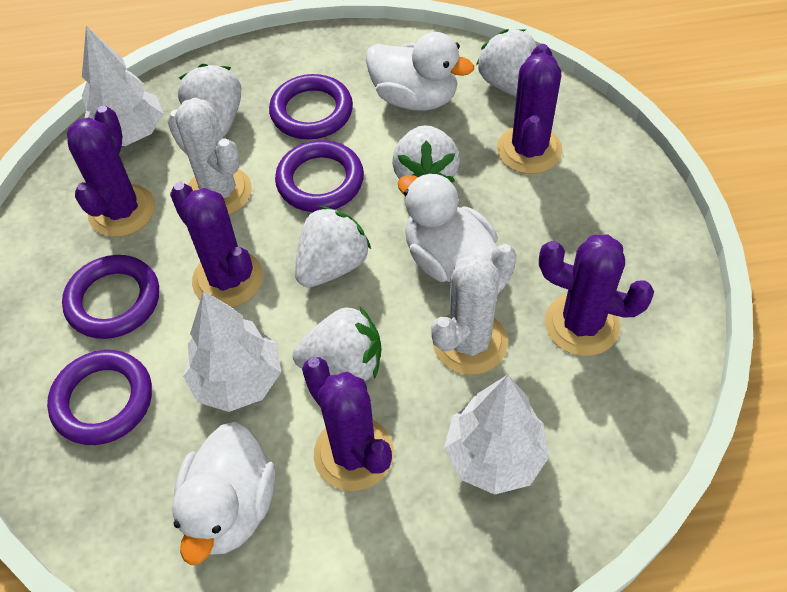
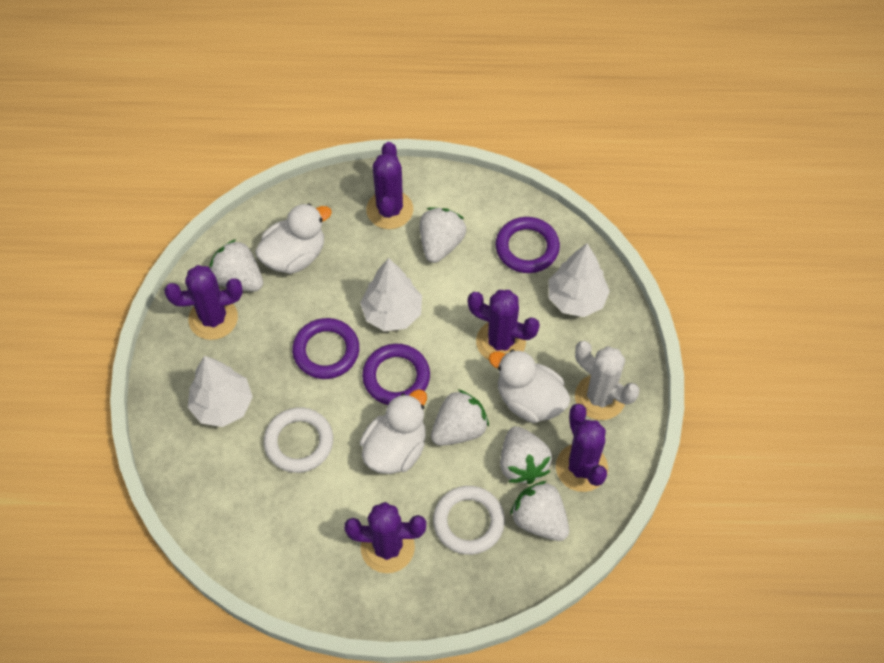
purple ring: [47,350,152,445] [62,255,159,339] [269,74,353,139] [275,140,364,212] = 4 -> [292,318,359,379] [362,344,430,405] [496,217,560,273] = 3
white cactus: [167,97,252,215] [431,244,517,375] = 2 -> [575,341,639,420] = 1
white ring: none = 0 -> [264,408,333,473] [433,486,505,555] = 2

